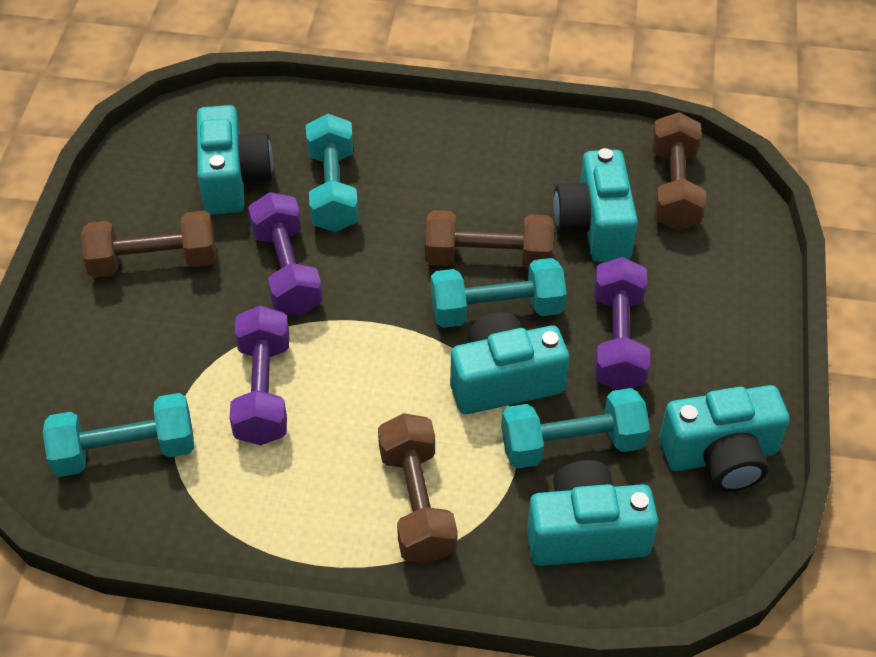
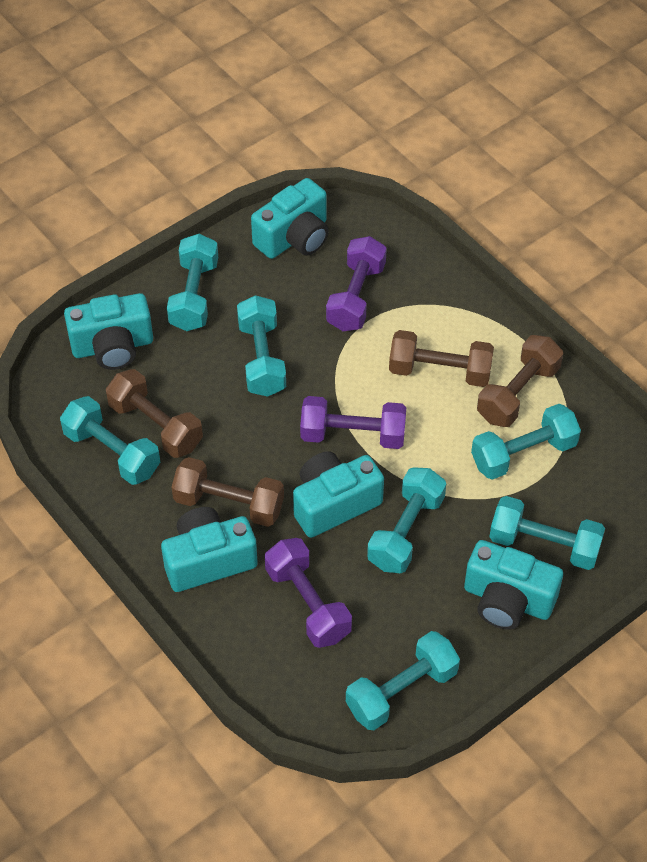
turquoise dumbbell: [43,393,194,477] [306,114,358,232] [431,258,567,328] [501,388,650,468] = 4 -> [60,396,160,485] [167,234,218,331] [237,295,286,397] [346,631,460,730] [367,467,446,573] [471,404,581,480] [489,496,605,570] = 7

